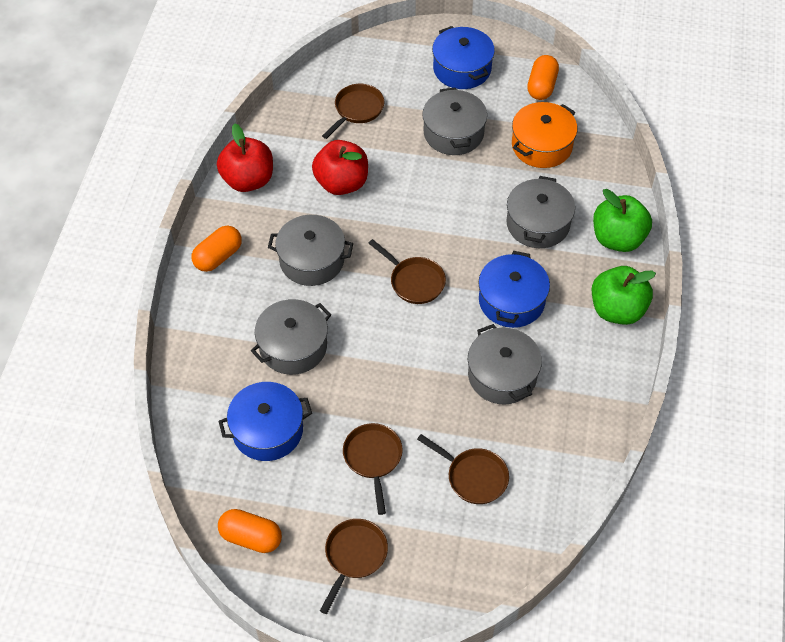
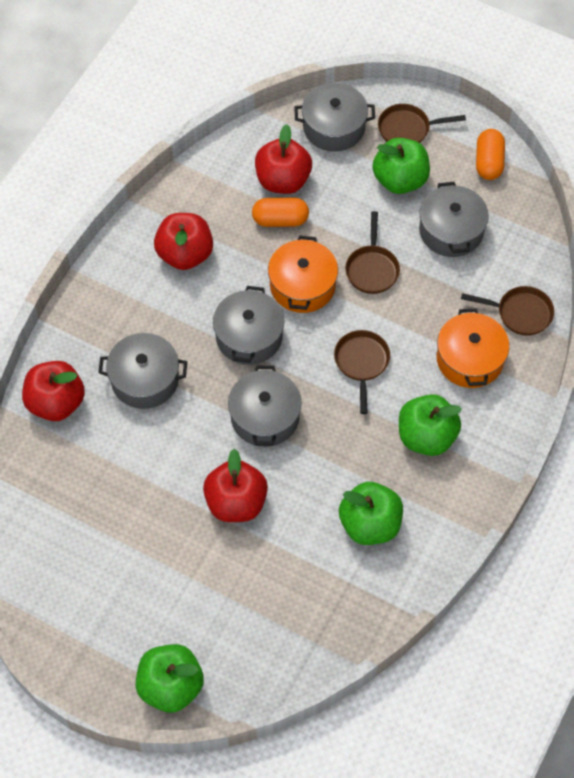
blue pot: [218,382,312,461] [432,26,495,89] [478,251,550,328] = 3 -> none = 0
brown pan: [320,519,388,614] [322,84,384,139] [343,423,403,515] [368,239,446,304] [417,434,509,504] = 5 -> [334,330,390,414] [345,211,400,294] [378,104,466,143] [461,286,554,336] = 4
green apple: [592,266,656,325] [593,189,652,252] = 2 -> [136,644,204,713] [339,482,403,545] [372,138,430,194] [399,394,462,456] = 4
orange capsule: [191,226,242,272] [218,509,282,553] [527,55,559,100] = 3 -> [252,198,309,227] [476,129,505,180] = 2
orange pot: [512,102,578,168] = 1 -> [268,236,338,313] [437,308,509,388] = 2
red apple: [217,123,273,192] [312,140,368,195] = 2 -> [22,361,85,421] [154,213,213,270] [203,449,268,522] [255,124,312,194] = 4

